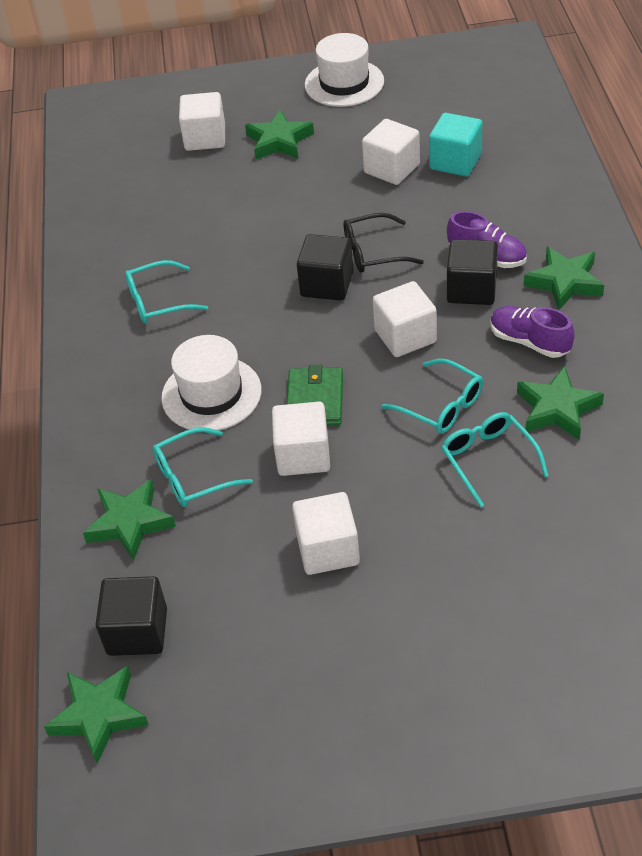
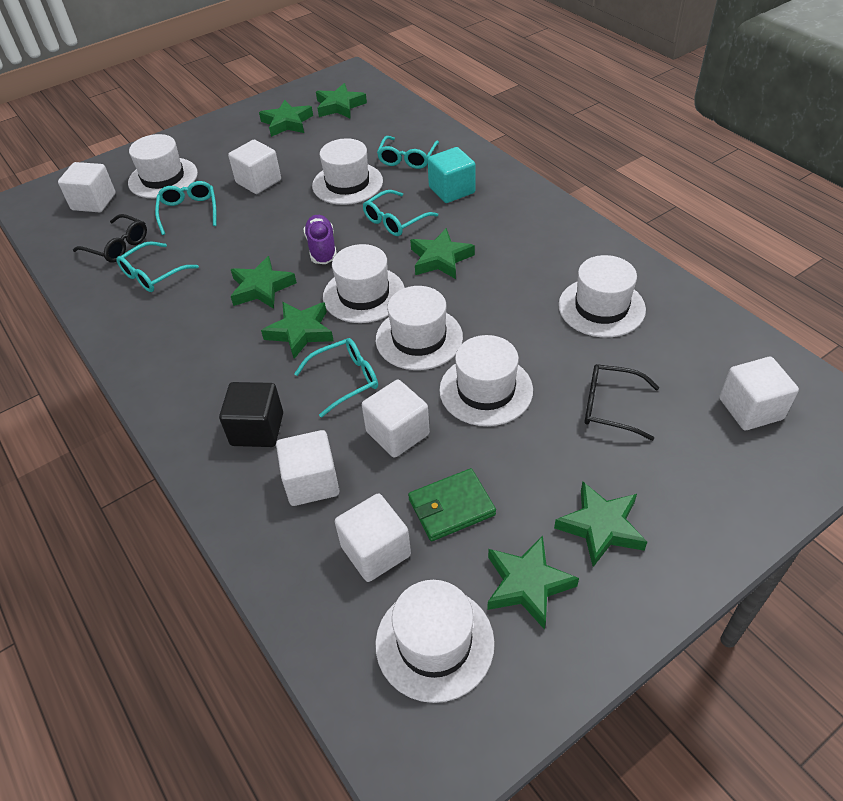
black cube: [95,576,167,656] [297,234,353,301] [447,239,498,305] = 3 -> [219,382,283,447] = 1
black glasses: [344,213,424,273] = 1 -> [73,214,147,263] [584,364,659,441] = 2
green star: [44,666,149,764] [83,479,176,561] [245,109,314,160] [517,366,604,440] [524,247,604,310] = 5 -> [231,256,297,309] [259,100,313,137] [261,302,334,359] [316,83,367,118] [410,228,475,279] [487,535,579,630] [554,481,647,567] = 7
purple shoe: [447,211,527,268] [490,306,575,358] = 2 -> [303,215,337,264] = 1
turquoise glasses: [125,260,208,324] [153,427,253,507] [382,358,483,433] [441,412,549,508] = 4 -> [116,241,199,292] [155,181,216,235] [294,338,378,418] [363,190,438,236] [377,136,439,169] = 5
white cube: [179,92,225,151] [272,402,330,476] [292,492,360,575] [362,119,420,185] [373,281,437,357] = 5 -> [58,162,116,213] [228,140,281,194] [276,430,340,506] [335,493,411,582] [362,380,430,458] [719,357,799,430] = 6
white hat: [161,335,262,431] [305,33,384,107] = 2 -> [128,134,198,198] [312,138,383,205] [323,244,405,323] [375,580,495,703] [376,286,463,370] [439,335,533,426] [558,255,646,338] = 7

